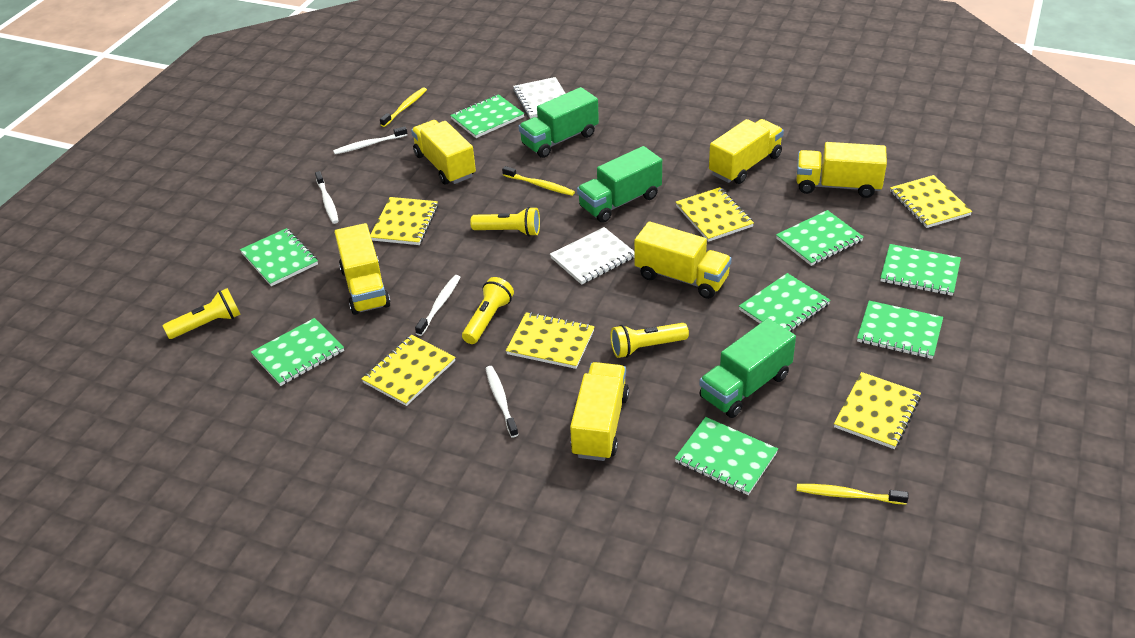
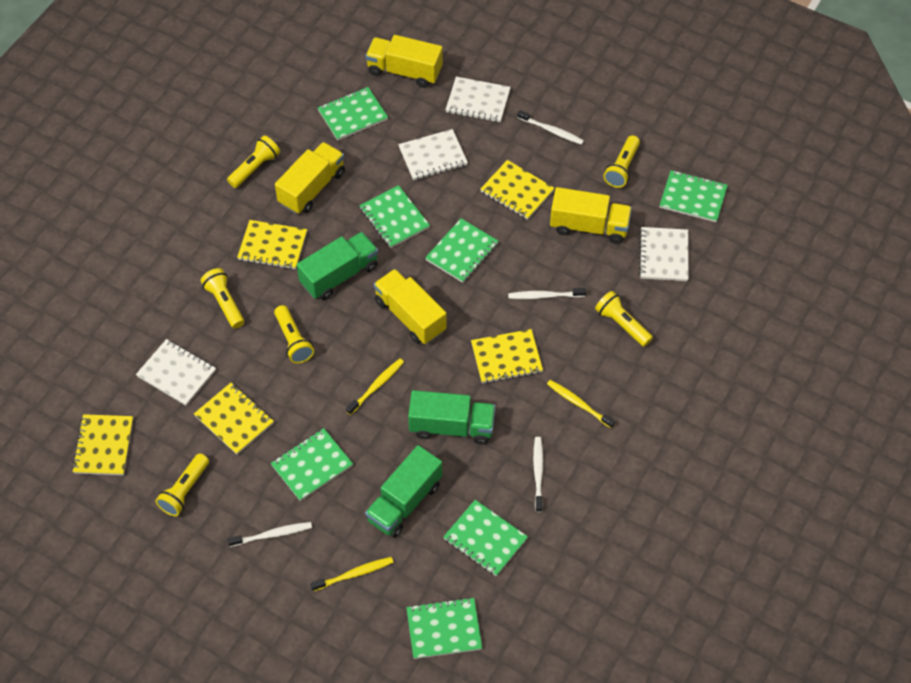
green notebook: [240,228,318,286] [251,318,344,386] [450,94,524,138] [675,417,778,495] [739,273,830,332] [776,210,864,266] [857,301,943,359] [880,244,961,296] = 8 -> [271,428,353,501] [318,87,388,141] [359,185,430,248] [406,597,482,659] [425,218,499,283] [443,500,528,576] [659,170,728,222] = 7
white notebook: [513,77,566,119] [550,227,634,285] = 2 -> [136,339,216,406] [398,129,468,180] [446,77,511,122] [639,227,688,281] = 4
yellow flashlight: [163,288,241,339] [462,277,514,344] [470,207,540,237] [610,323,689,358] = 4 -> [156,453,209,516] [201,268,244,329] [227,135,280,188] [274,305,314,364] [595,291,653,347] [603,135,640,188] = 6
yellow notebook: [362,335,456,406] [371,197,438,245] [506,312,595,369] [676,187,754,242] [834,372,921,449] [890,175,972,228] = 6 -> [72,414,133,475] [194,383,274,454] [237,220,307,269] [471,329,543,383] [480,160,555,220] = 5
yellow truck: [335,223,391,315] [411,120,476,185] [570,362,629,461] [634,221,732,299] [709,119,784,184] [797,142,887,198] = 6 -> [275,142,345,214] [366,35,443,88] [374,269,447,344] [550,187,632,244] = 4

